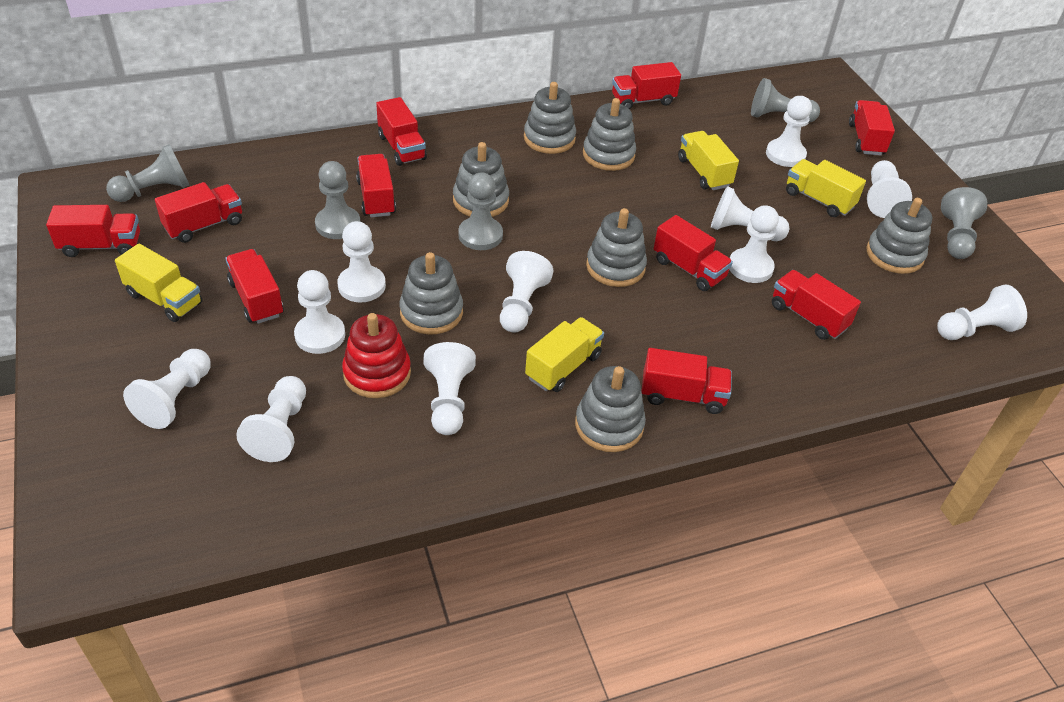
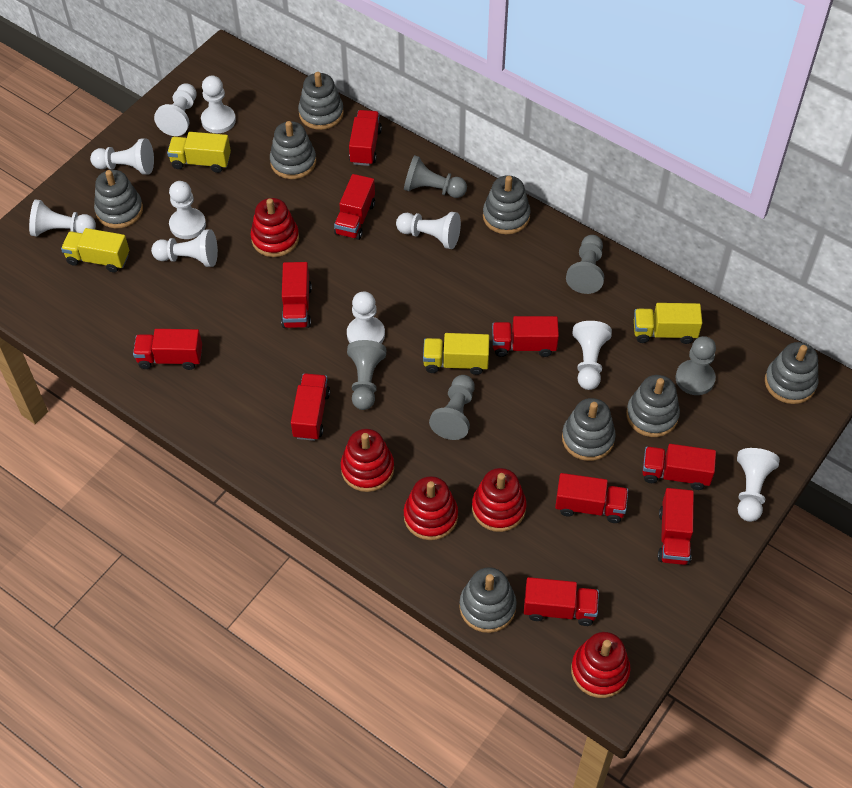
grey stacking toy: [399,252,463,335] [453,142,509,217] [524,82,576,154] [575,366,646,452] [583,98,636,171] [586,208,647,287] [866,198,932,274] = 7 -> [94,170,143,229] [270,121,316,179] [298,72,344,130] [459,567,517,633] [483,175,531,234] [562,398,616,461] [626,375,680,437] [765,342,818,404] = 8
red stacking toy: [342,313,411,398] = 1 -> [251,198,299,257] [341,429,394,492] [404,476,458,540] [472,468,526,532] [571,632,631,698] = 5
white pawn: [123,349,211,429] [236,376,306,462] [294,270,345,354] [337,221,386,303] [423,342,476,435] [500,251,553,333] [711,186,790,241] [729,205,779,283] [766,96,812,167] [867,160,912,218] [937,284,1027,340] = 11 -> [29,199,96,237] [90,138,154,175] [151,229,218,267] [154,83,197,136] [169,181,206,239] [201,76,236,133] [347,291,385,343] [396,212,461,249] [572,321,612,390] [737,448,780,522] = 10

